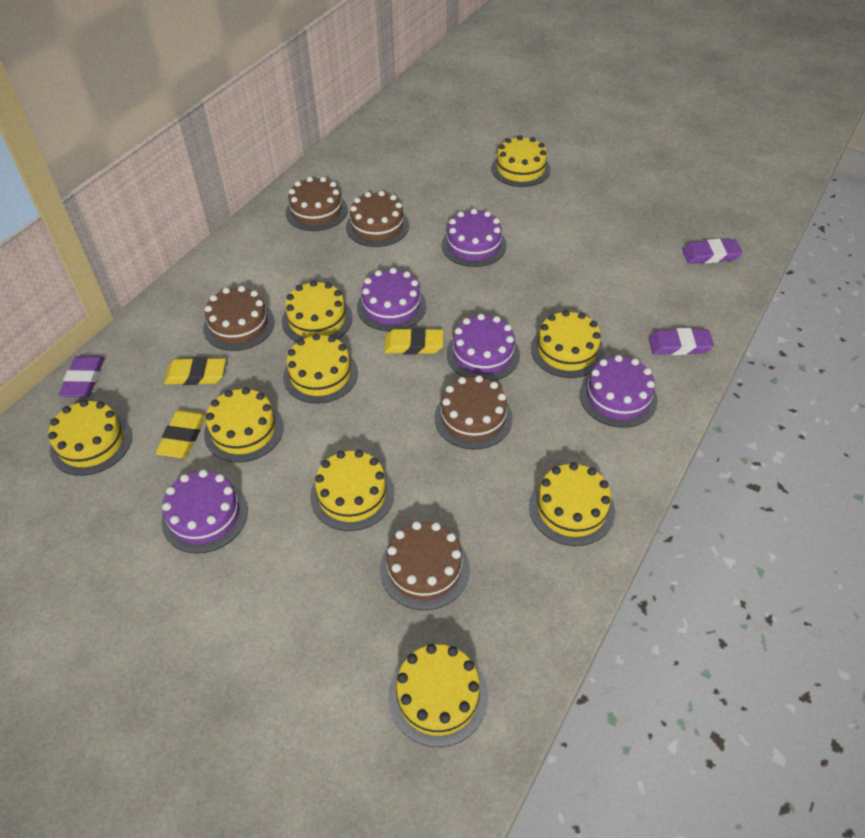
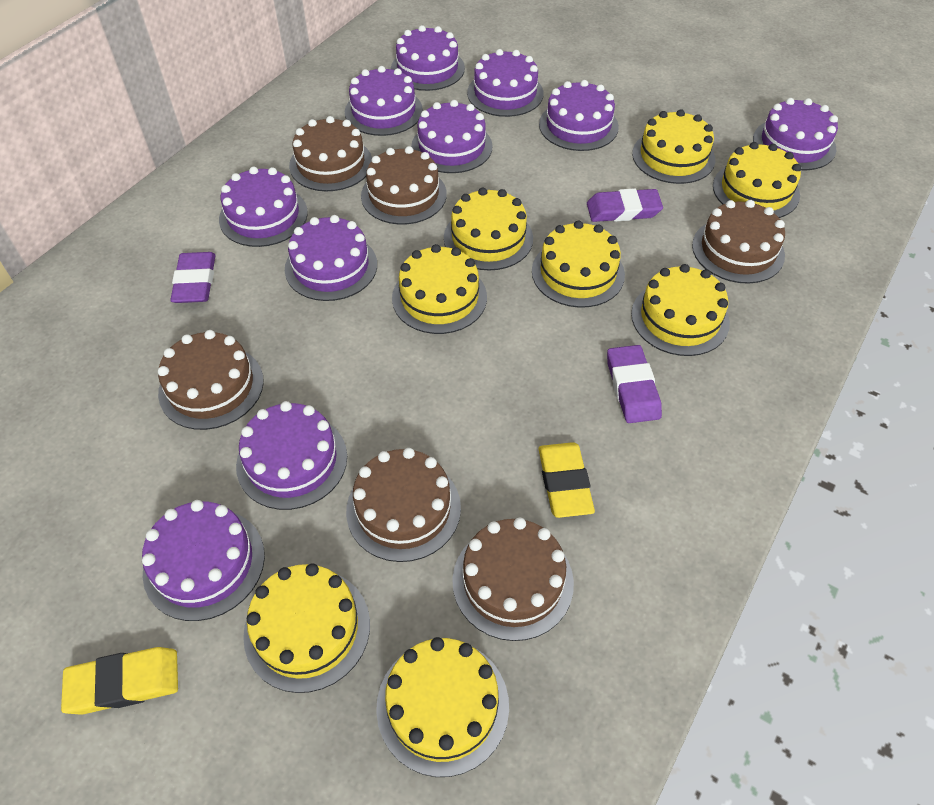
brown cake: [203,286,275,351] [286,177,348,231] [346,191,409,247] [380,521,470,610] [434,375,513,450] = 5 -> [158,330,264,430] [289,116,372,191] [346,448,461,562] [361,146,447,225] [452,518,574,641] [692,200,785,284] = 6
purple cake: [161,469,248,554] [357,268,426,331] [442,209,507,267] [447,314,520,381] [580,355,658,428] = 5 -> [142,500,265,621] [219,167,308,247] [236,401,347,510] [285,215,377,301] [345,66,423,136] [391,25,465,91] [411,100,492,173] [467,49,544,117] [539,80,619,151] [753,98,838,170] = 10
yellow cake: [48,400,132,476] [204,387,284,462] [282,280,352,342] [283,334,358,404] [310,450,394,531] [388,644,488,747] [491,135,551,187] [529,462,615,546] [531,310,605,378] = 9 -> [243,563,370,693] [376,637,509,777] [392,244,487,334] [444,188,533,271] [532,220,625,308] [631,264,730,356] [632,109,715,184] [713,142,801,218] = 8
yellow eraser: [156,410,206,458] [164,357,226,385] [384,328,443,354] = 3 -> [61,647,178,715] [539,442,595,518] = 2

